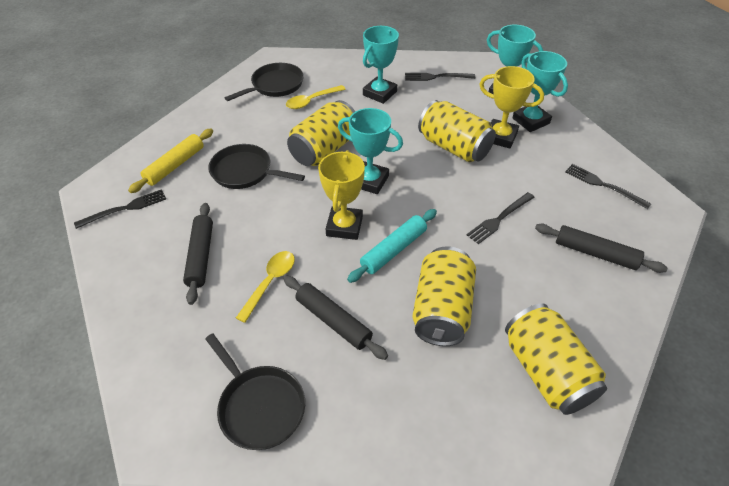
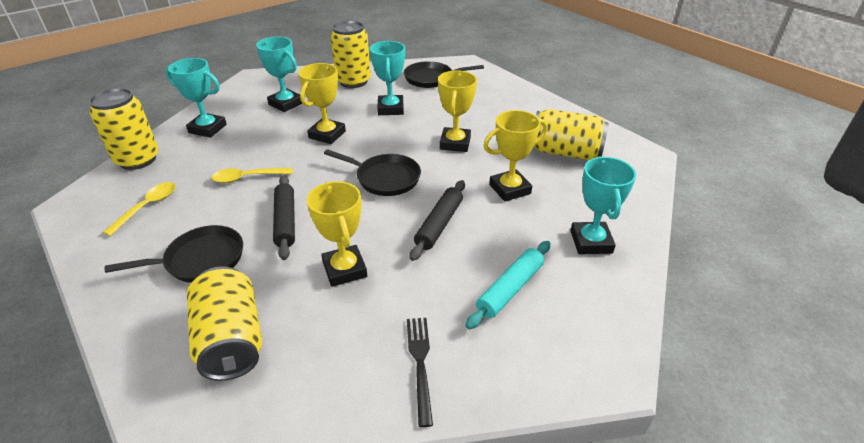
black fork: [74,189,166,229] [405,73,475,81] [467,192,535,244] [565,164,651,209] = 4 -> [407,318,433,427] = 1
black rolling pin: [183,203,213,305] [284,276,388,360] [535,224,668,273] = 3 -> [273,175,295,260] [410,180,465,261] = 2
yellow rolling pin: [128,129,213,193] = 1 -> none = 0
yellow trophy: [318,150,365,240] [479,66,544,149] = 2 -> [299,63,346,144] [307,181,367,287] [438,70,477,152] [483,110,548,202] = 4

